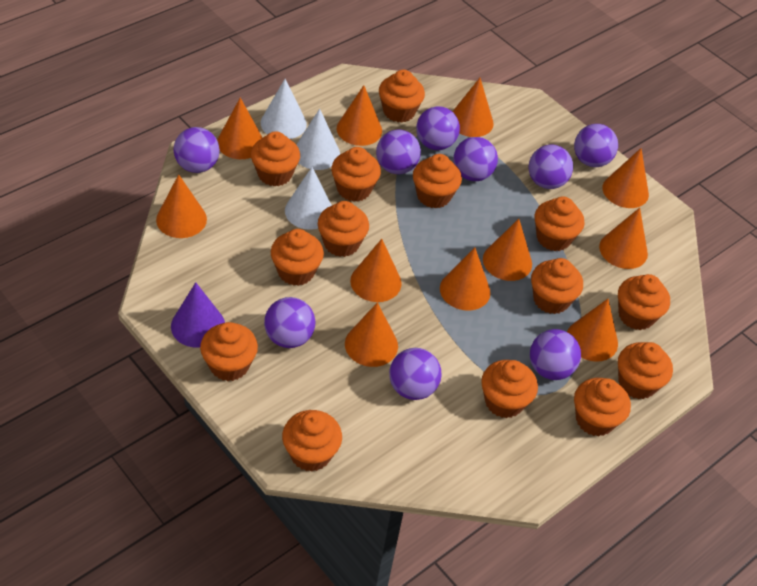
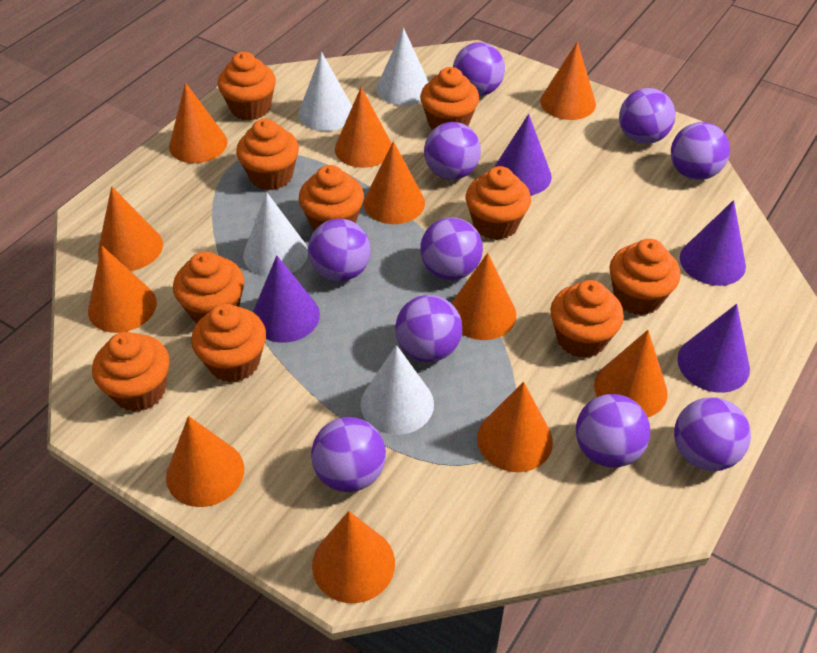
orange cupcake: [200,322,258,381] [251,131,300,187] [271,229,324,286] [282,410,342,472] [318,201,369,257] [331,147,381,202] [379,70,425,123] [413,154,462,209] [481,360,538,418] [531,258,583,314] [534,196,584,251] [574,378,631,436] [618,274,670,330] [618,342,673,399] = 14 -> [92,332,170,412] [173,251,245,324] [191,304,266,383] [218,52,276,121] [236,119,299,190] [299,165,364,231] [420,67,479,130] [466,166,531,240] [550,280,624,358] [609,239,681,315] = 10
purple ball: [174,127,220,173] [264,297,315,348] [376,130,421,174] [389,348,441,400] [416,106,460,150] [453,137,498,181] [529,145,573,189] [530,329,581,380] [574,124,618,167] = 9 -> [308,219,371,281] [311,417,386,492] [395,295,462,362] [420,218,483,280] [424,122,481,180] [453,42,505,96] [576,394,650,468] [619,88,675,144] [671,122,730,180] [674,397,751,471] = 10
purple cone: [171,282,225,348] = 1 -> [253,255,320,343] [494,114,552,195] [677,304,750,393] [680,200,746,286] = 4
white cone: [261,79,307,139] [285,167,332,230] [296,108,340,170] = 3 -> [243,192,308,277] [298,52,352,131] [361,345,434,435] [376,28,429,105] = 4

